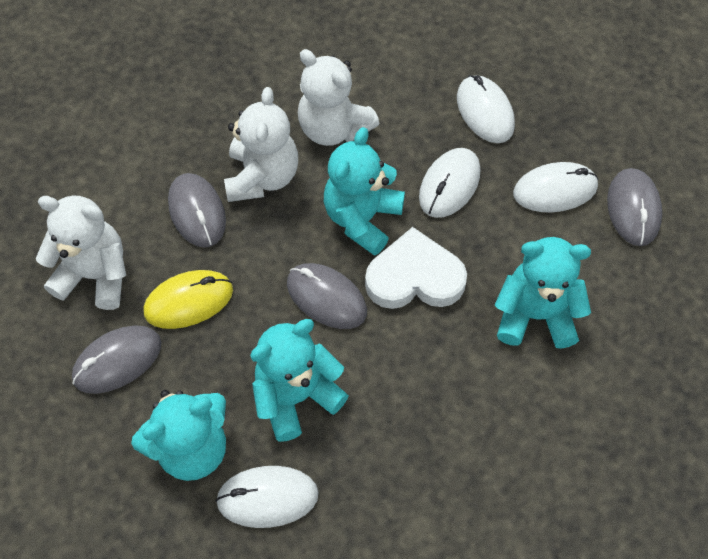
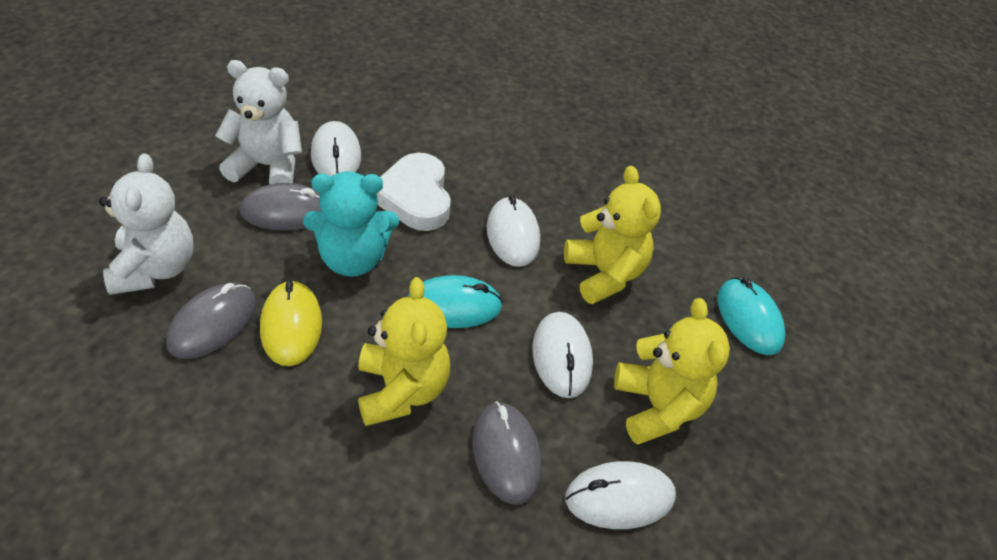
grey mouse: [72,325,161,394] [168,173,226,248] [287,263,367,329] [607,168,662,246] = 4 -> [166,283,256,359] [240,183,321,231] [472,401,542,505] = 3
turquoise mouse: none = 0 -> [408,275,503,328] [717,277,786,355] = 2
turquoise teddy bear: [131,390,226,481] [250,319,349,442] [324,127,405,256] [495,237,591,349] = 4 -> [303,171,399,277] = 1
white teddy bear: [36,195,126,310] [224,87,298,202] [298,49,379,146] = 3 -> [99,153,194,295] [215,60,302,184] = 2
yellow teddy bear: none = 0 -> [358,277,450,426] [564,166,661,304] [614,298,730,445] = 3

